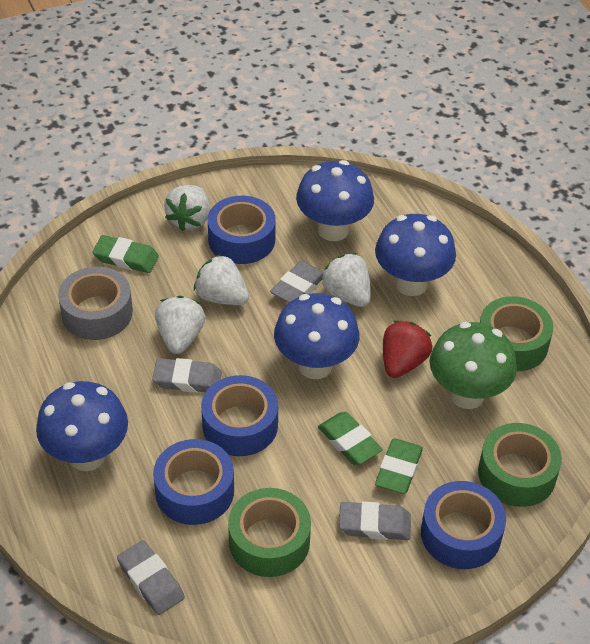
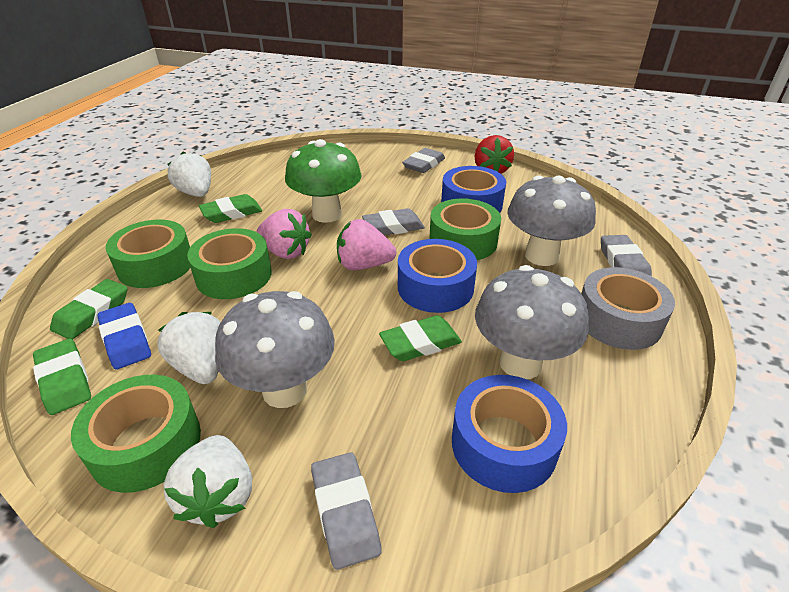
blue eraser: none = 0 -> [97,303,151,369] = 1
blue mushroom: [36,381,128,471] [274,293,359,379] [296,160,374,241] [375,214,456,296] = 4 -> none = 0
blue tape: [153,439,234,525] [201,375,278,456] [208,196,276,264] [421,481,506,569] = 4 -> [398,239,477,313] [441,166,506,213] [452,375,567,493] = 3
green eraser: [92,235,159,273] [318,412,383,465] [375,439,423,494] = 3 -> [33,339,91,415] [50,279,128,340] [199,194,262,223] [379,315,462,361] = 4
green tape: [228,488,311,577] [478,423,562,507] [480,296,553,371] = 3 -> [71,375,201,493] [106,220,190,288] [187,228,272,299] [429,198,501,260] = 4
grey mushroom: none = 0 -> [215,291,335,408] [475,265,589,379] [508,176,596,266] = 3
pink strawberry: none = 0 -> [257,209,312,259] [337,219,396,270] = 2
white strawberry: [155,296,205,354] [164,185,210,231] [194,254,249,305] [321,253,371,307] = 4 -> [157,312,221,384] [163,435,252,528] [168,152,211,197] = 3

